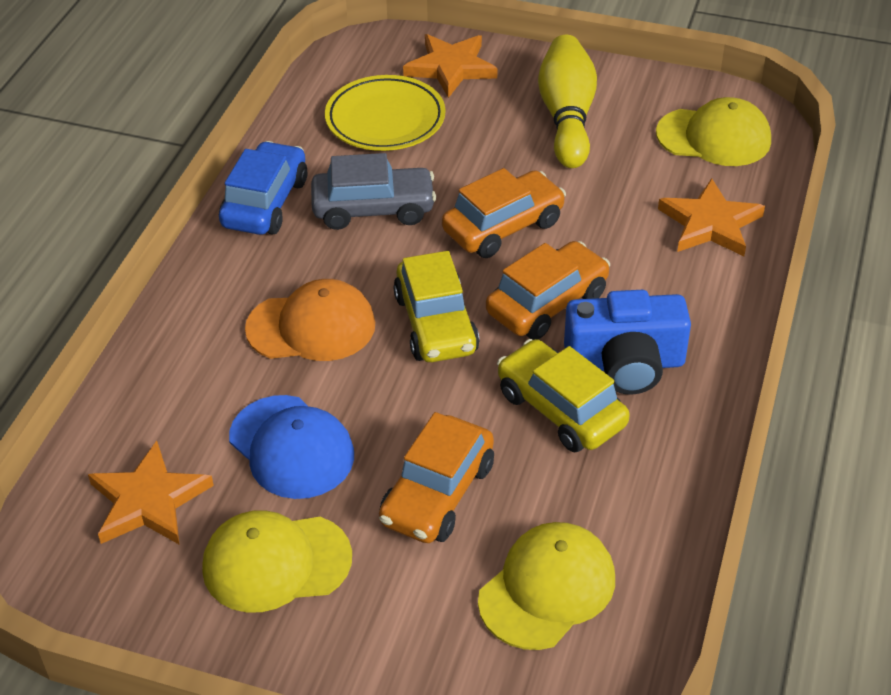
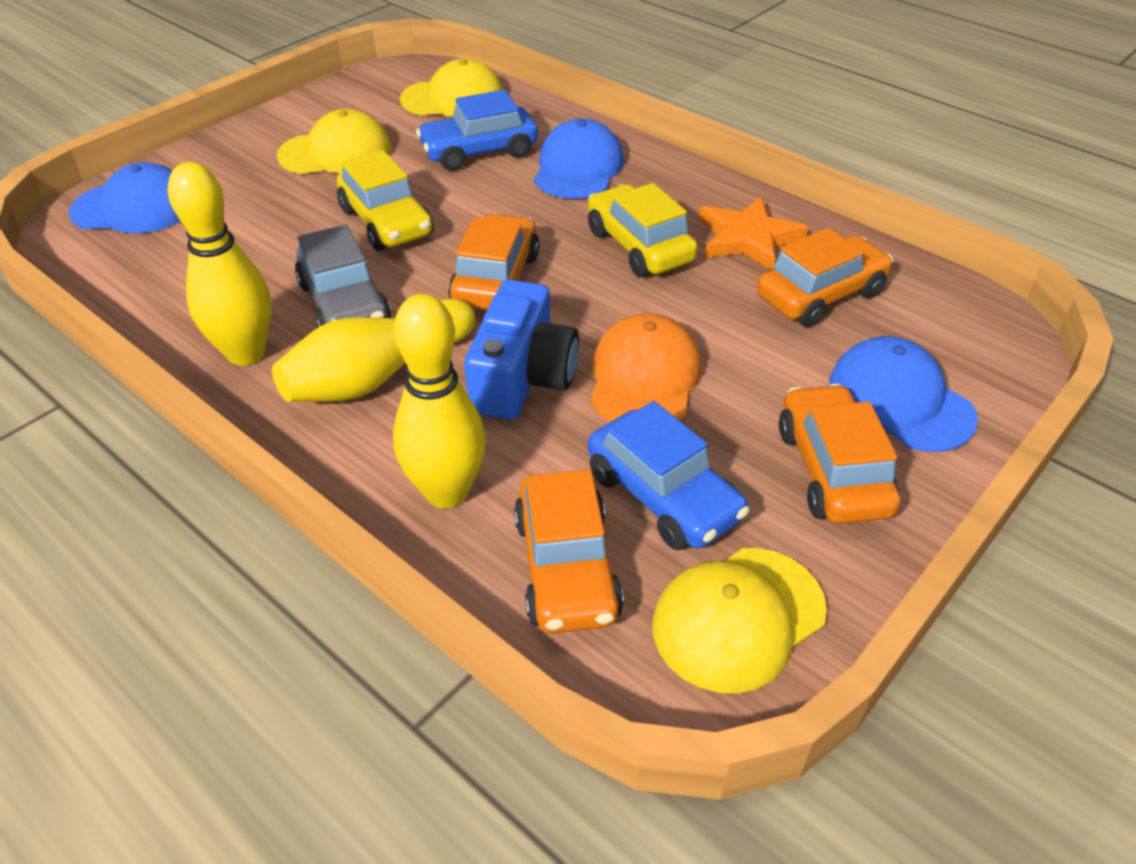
blue cap: [229,395,354,499] = 1 -> [69,162,181,233] [534,119,624,199] [829,336,978,452] = 3
blue car: [219,141,307,235] = 1 -> [416,90,538,171] [588,401,750,550] = 2
orange car: [379,412,494,543] [442,168,566,258] [486,241,610,340] = 3 -> [448,213,540,310] [514,469,624,633] [757,228,893,327] [779,384,901,524] = 4
orange star: [88,441,214,544] [403,34,497,98] [658,178,765,256] = 3 -> [699,197,808,270] = 1
yellow bowling pin: [538,35,597,168] = 1 -> [168,162,272,366] [272,299,475,402] [393,294,486,509] = 3
yellow plate: [325,75,446,151] = 1 -> none = 0

